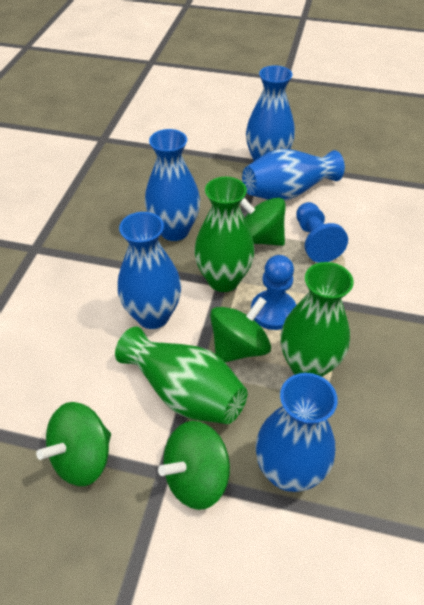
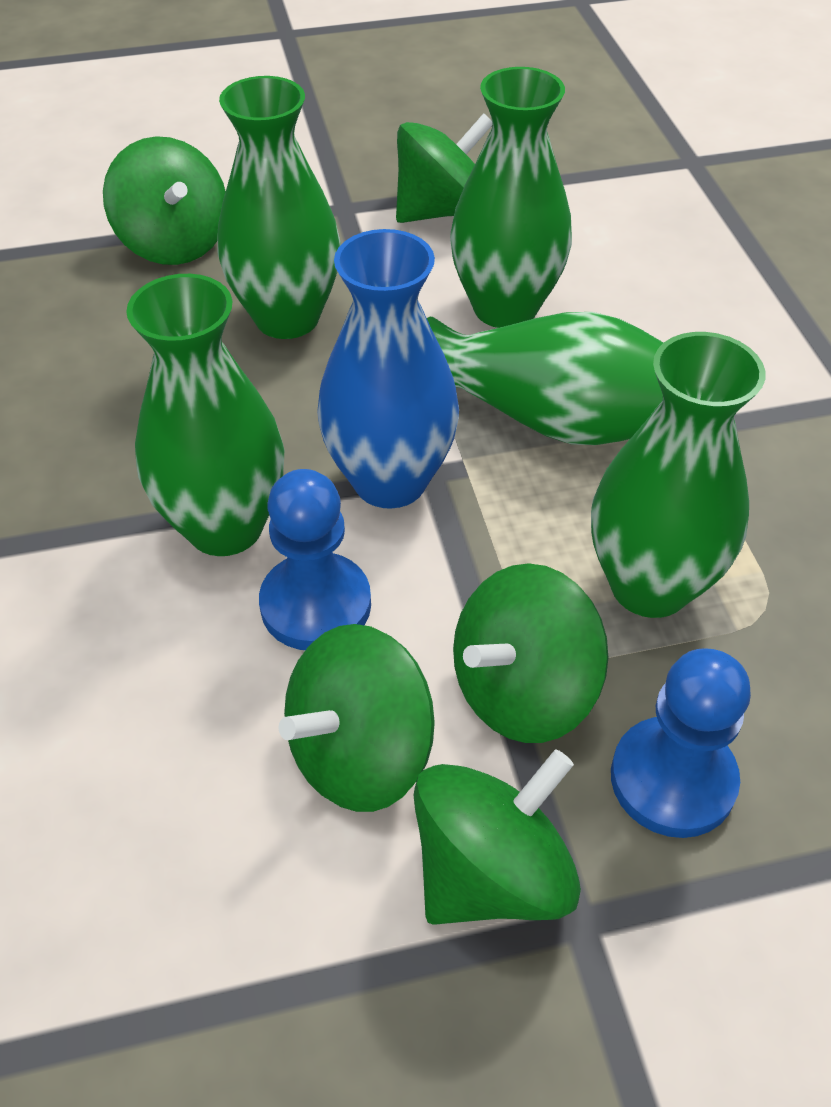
blue vase: [117,212,181,329] [145,129,200,241] [242,149,345,201] [246,65,295,161] [255,373,338,492] = 5 -> [317,229,459,509] = 1
green spinning top: [36,402,111,486] [158,421,230,510] [210,297,271,362] [240,198,285,246] = 4 -> [103,136,226,265] [279,624,435,812] [396,113,492,223] [414,749,581,925] [453,563,609,743] = 5
green vase: [115,326,248,424] [194,177,254,292] [280,262,354,377] = 3 -> [126,274,285,556] [217,76,340,339] [427,312,663,445] [450,67,572,328] [591,332,766,618] = 5

